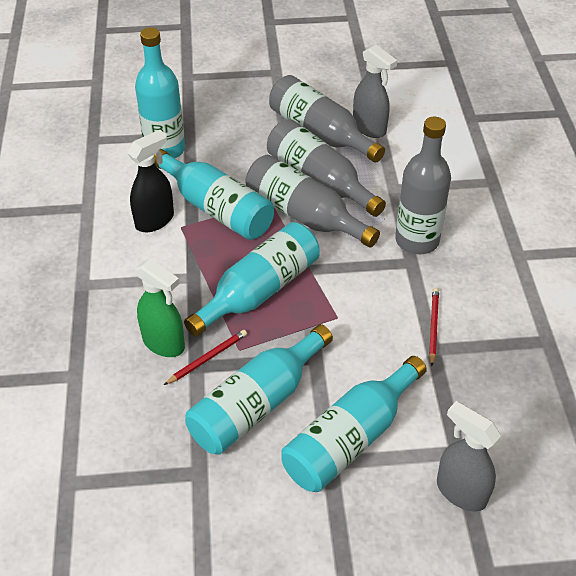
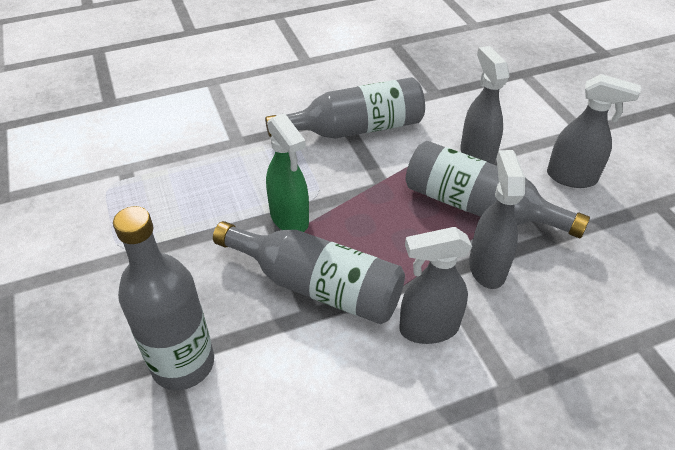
black spray bottle: [127,130,174,232] = 1 -> none = 0
grey spray bottle: [353,45,397,138] [437,401,501,512] = 2 -> [399,227,472,344] [460,46,510,165] [469,150,525,289] [547,74,641,188] = 4
red pencil: [164,330,247,385] [429,288,439,366] = 2 -> none = 0
turquoise bottle: [135,28,185,158] [154,149,274,240] [184,222,320,337] [185,324,333,455] [282,356,427,492] = 5 -> none = 0

